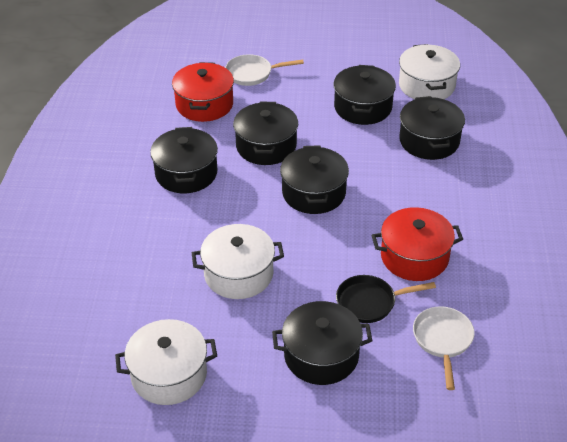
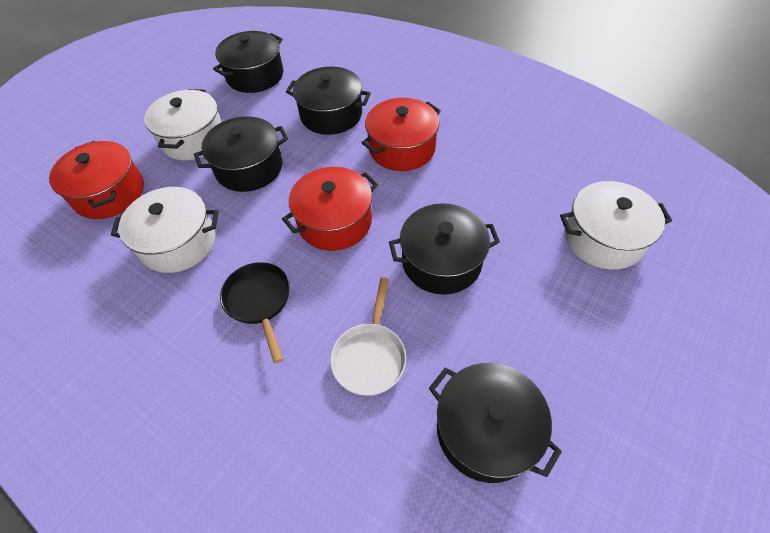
black pot: [150,127,218,193] [233,102,298,165] [272,301,372,385] [280,145,349,214] [334,65,396,125] [399,96,465,160] = 6 -> [194,116,288,192] [213,31,283,93] [286,67,371,135] [389,203,500,295] [429,363,562,483] = 5
red pot: [172,62,234,122] [372,207,463,281] = 2 -> [49,141,144,219] [282,167,378,251] [362,98,441,171] = 3
white pan: [225,54,304,86] [413,306,475,390] = 2 -> [330,277,406,396] = 1

